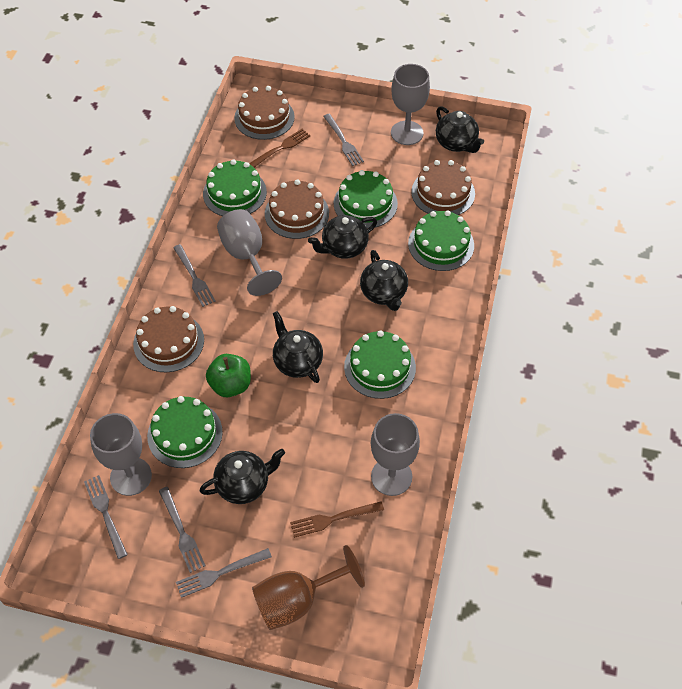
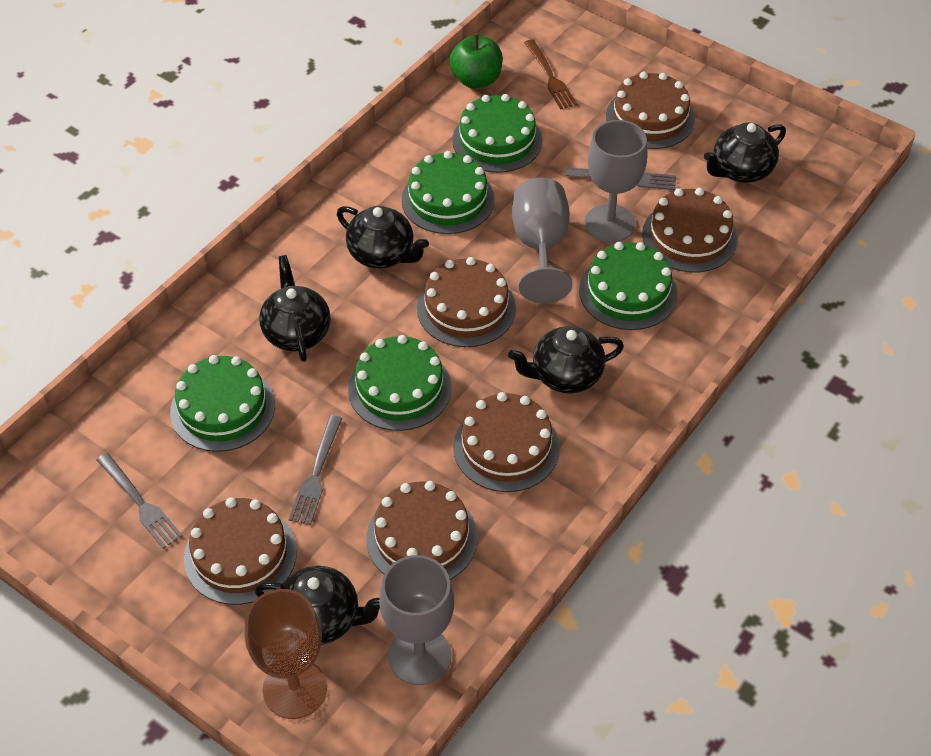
brown cake: [133,306,204,372] [234,86,295,140] [265,179,329,239] [411,160,475,215] = 4 -> [184,498,297,605] [366,481,478,580] [417,257,516,347] [453,392,560,492] [606,72,695,149] [642,188,738,273] = 6
brown fork: [249,129,310,167] [290,501,384,538] = 2 -> [524,39,577,110] = 1
grey fork: [84,475,128,559] [159,487,206,573] [173,244,216,307] [176,548,272,598] [323,114,364,166] = 5 -> [96,453,182,549] [289,415,342,525] [565,168,676,190] = 3
grey goblet: [90,413,152,496] [217,209,282,296] [371,413,420,496] [391,64,430,145] = 4 -> [379,555,454,685] [512,178,572,303] [584,120,648,243] = 3

